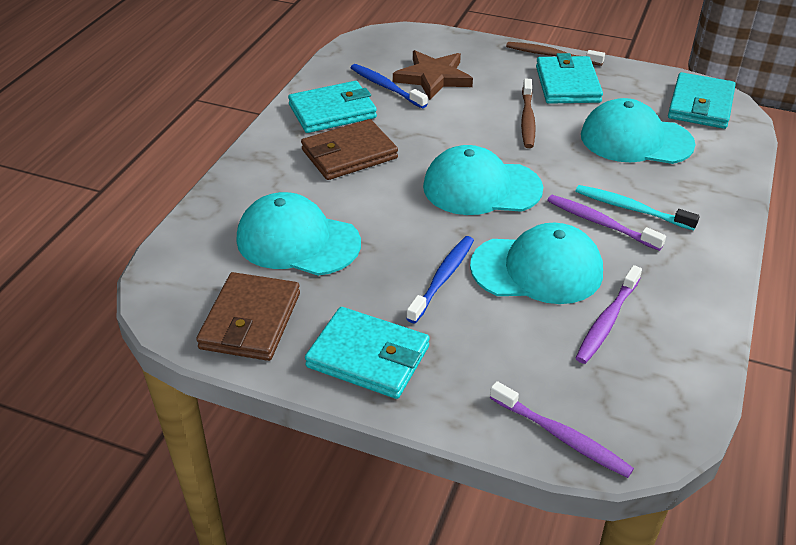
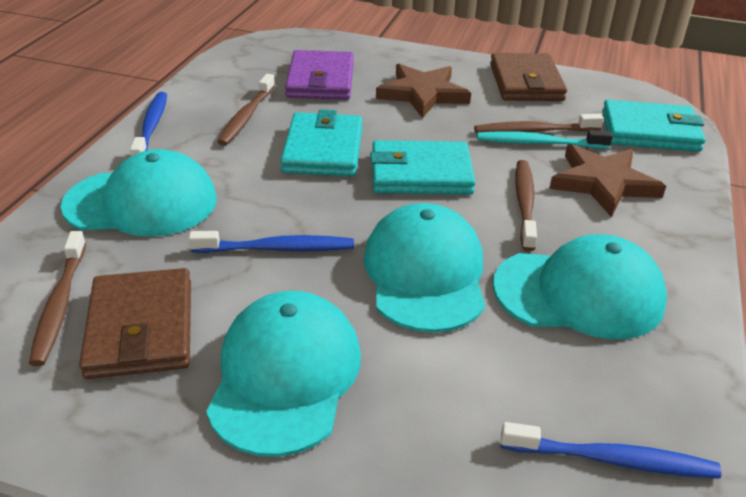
blue toothbrush: [351,64,428,108] [406,236,474,323] = 2 -> [130,92,167,156] [189,231,354,253] [501,422,722,478] = 3
brown star: [393,50,473,100] = 1 -> [376,64,471,118] [549,144,666,217] = 2
brown toothbrush: [506,42,605,66] [521,79,536,148] = 2 -> [29,231,86,366] [217,74,275,146] [474,114,604,133] [515,160,537,251] = 4
purple toothbrush: [490,381,634,478] [547,195,666,251] [576,265,642,364] = 3 -> none = 0
purple wallet: none = 0 -> [285,50,354,100] = 1
turquoise wallet: [288,81,377,133] [305,307,430,399] [536,53,603,104] [668,72,736,129] = 4 -> [280,109,362,177] [370,140,476,194] [602,100,706,152] = 3

